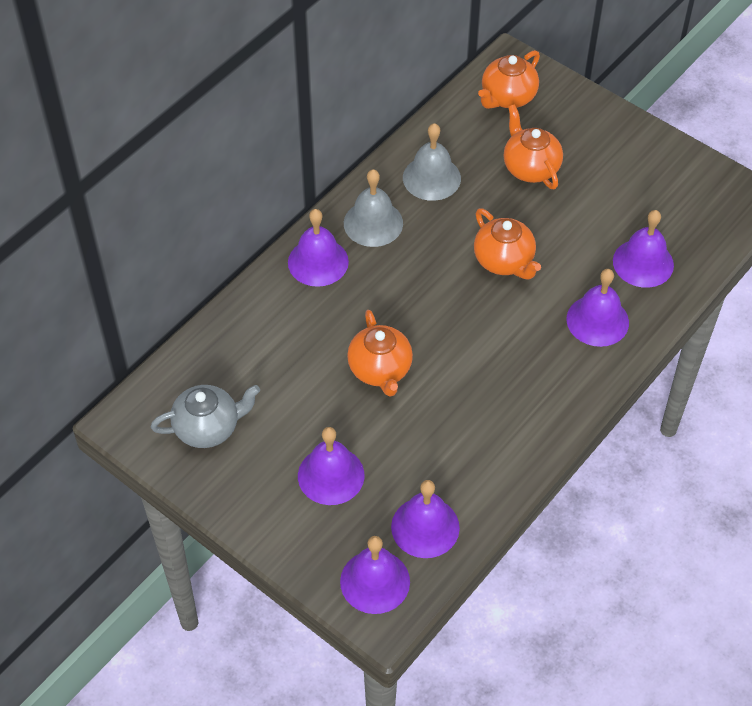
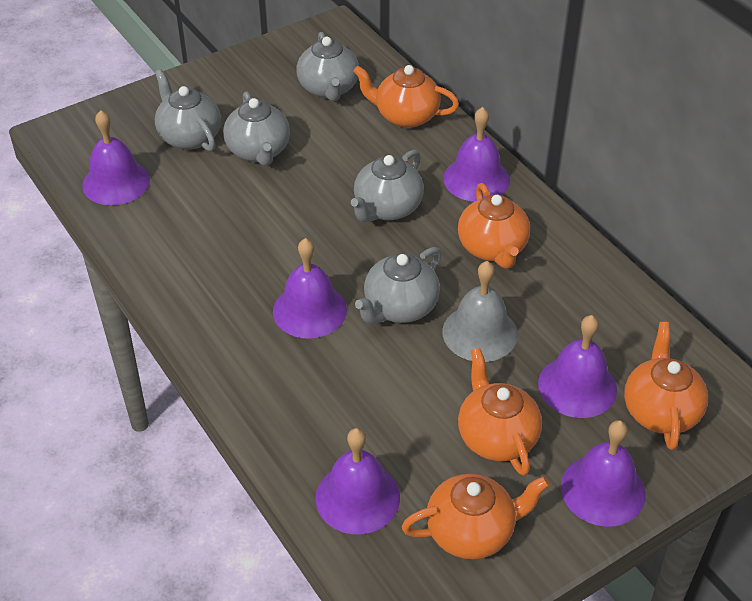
grey bell: [344,169,403,247] [403,123,461,201] = 2 -> [442,261,518,362] = 1
grey teapot: [151,385,260,448] = 1 -> [155,69,221,151] [223,91,290,166] [296,32,359,101] [351,150,424,222] [355,247,442,324] = 5
orange teapot: [347,310,413,397] [474,208,541,280] [478,50,540,109] [504,104,563,189] = 4 -> [353,65,459,128] [402,474,550,559] [458,183,530,268] [458,348,542,476] [624,322,708,450] = 5

